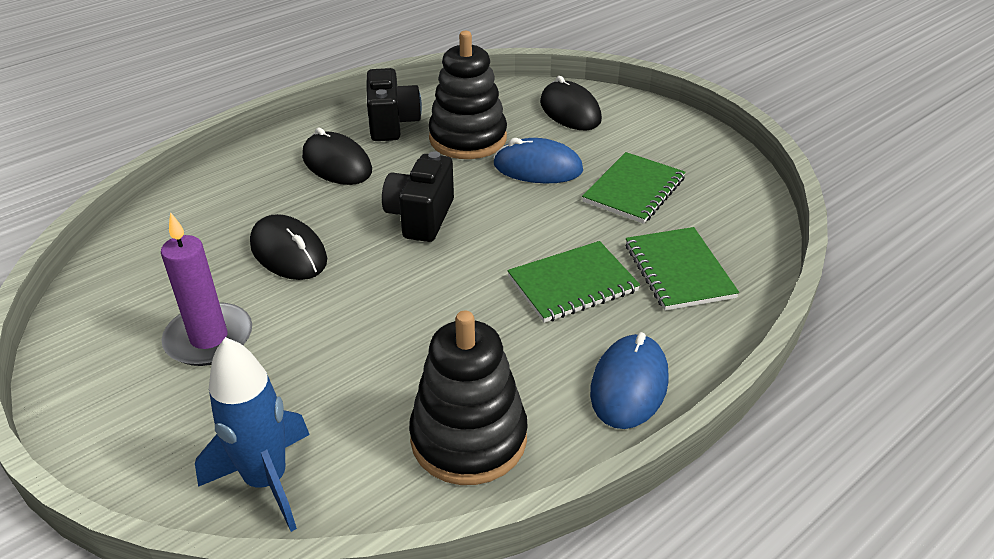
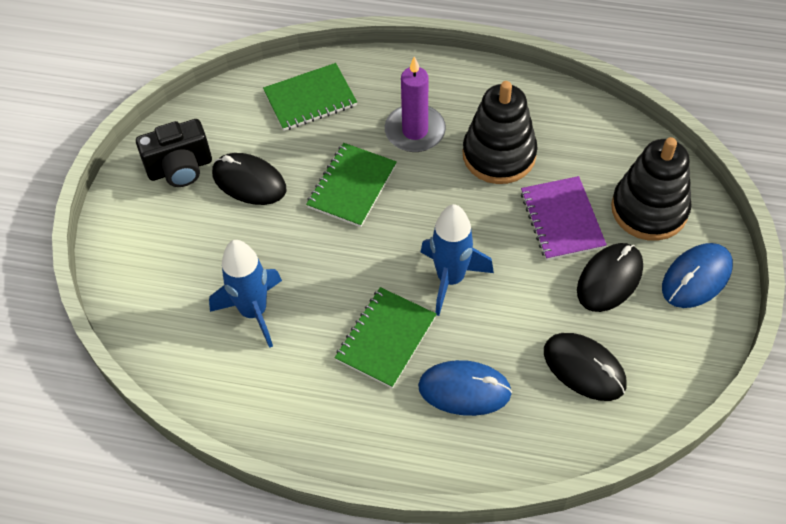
black camera: [367,68,422,141] [382,151,454,242] = 2 -> [136,119,212,187] = 1
blue rocket: [195,337,310,532] = 1 -> [209,240,282,348] [420,204,494,316] = 2
purple notebook: none = 0 -> [521,176,607,260] = 1

